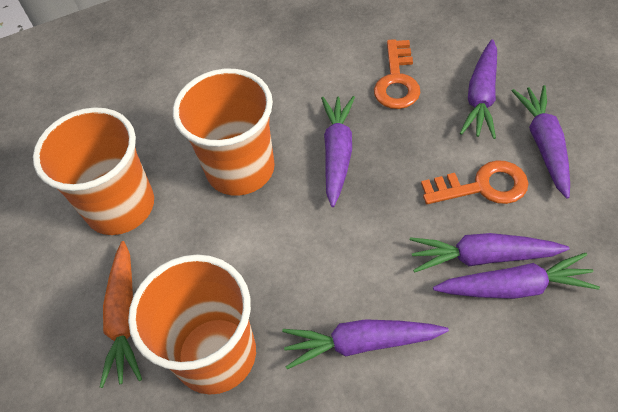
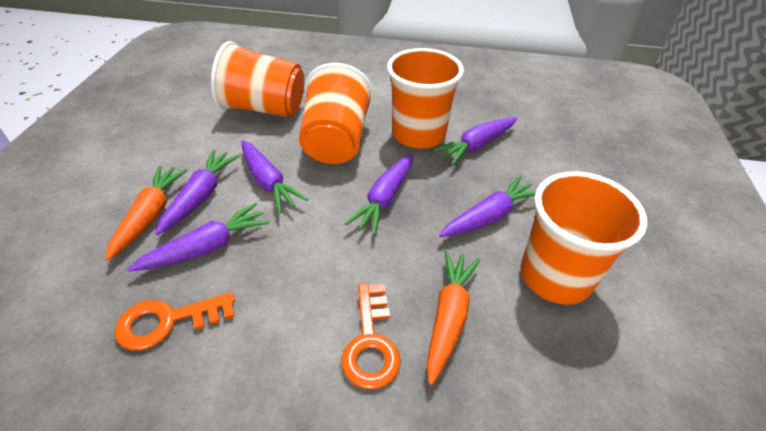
orange carrot: [100,241,142,388] = 1 -> [105,165,188,261] [427,250,480,385] = 2
orange cup: [33,107,154,235] [128,254,256,395] [173,69,275,196] = 3 -> [211,41,304,118] [299,63,374,164] [387,48,464,149] [520,171,647,305] = 4

